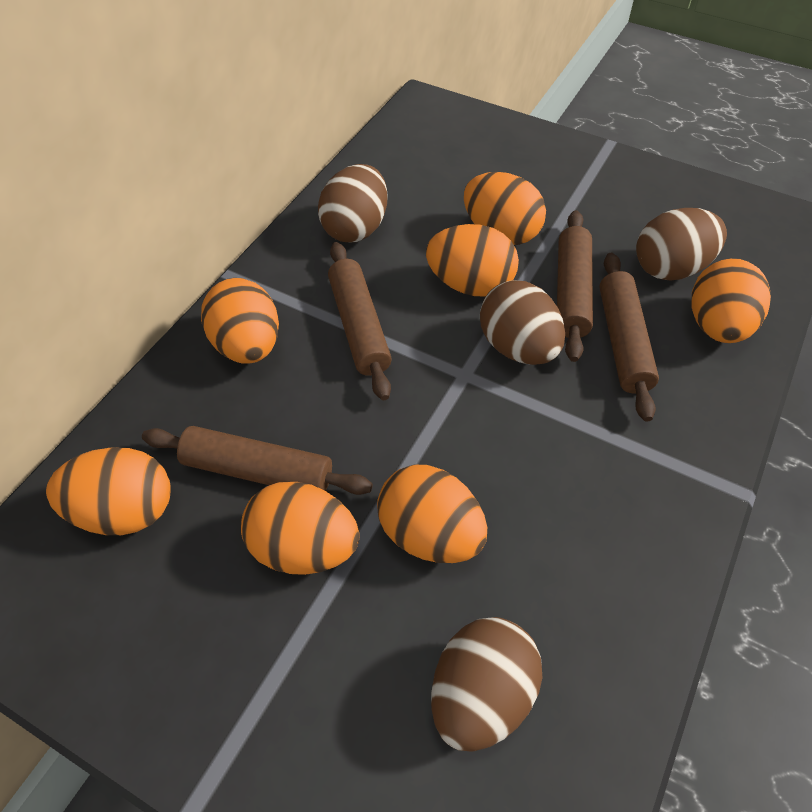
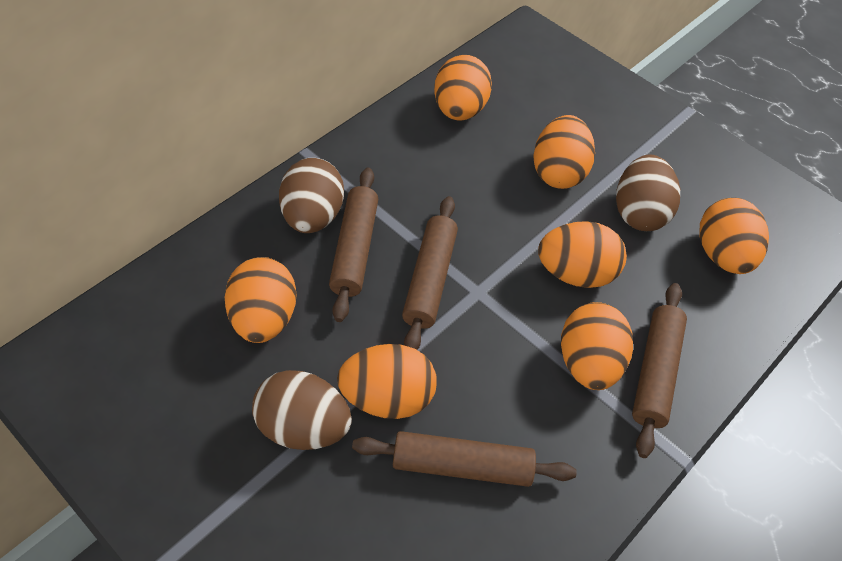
brown egg: [318,164,388,242] [431,617,542,752] [480,280,565,365] [636,208,727,280] = 4 -> [252,370,352,450] [279,158,344,233] [616,154,680,231] = 3

